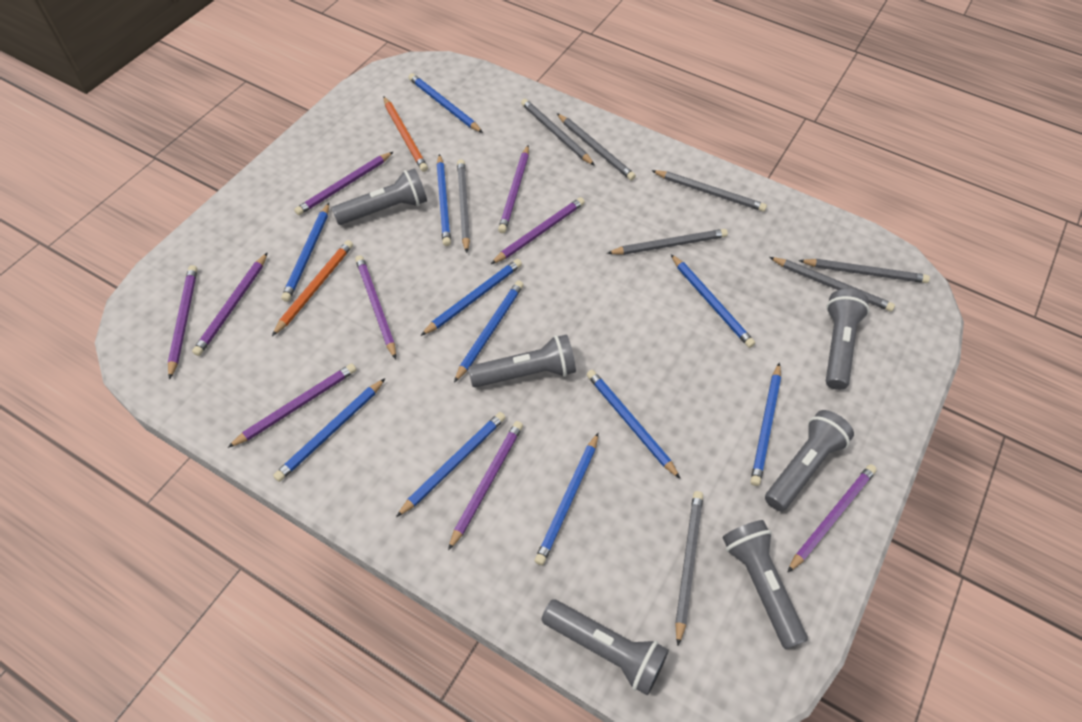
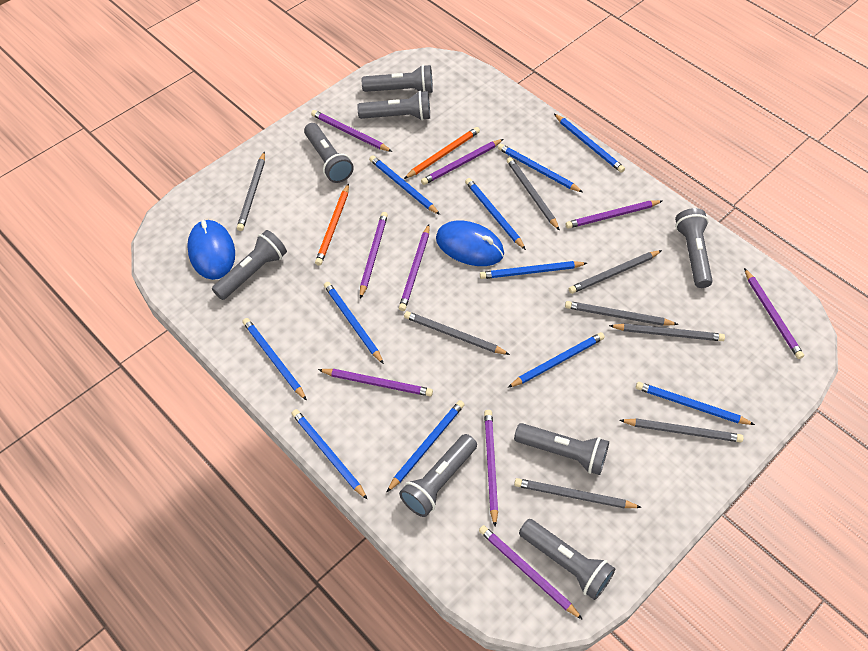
blue mouse: none = 0 -> [187,220,235,280] [436,221,504,266] = 2
grey flashlight: [332,168,427,225] [468,334,576,388] [541,600,669,696] [722,520,808,649] [765,410,854,511] [826,289,870,390] = 6 -> [212,230,287,300] [304,123,354,183] [357,91,430,121] [362,65,433,93] [399,434,477,517] [514,423,609,475] [519,519,615,600] [675,208,713,288] = 8

